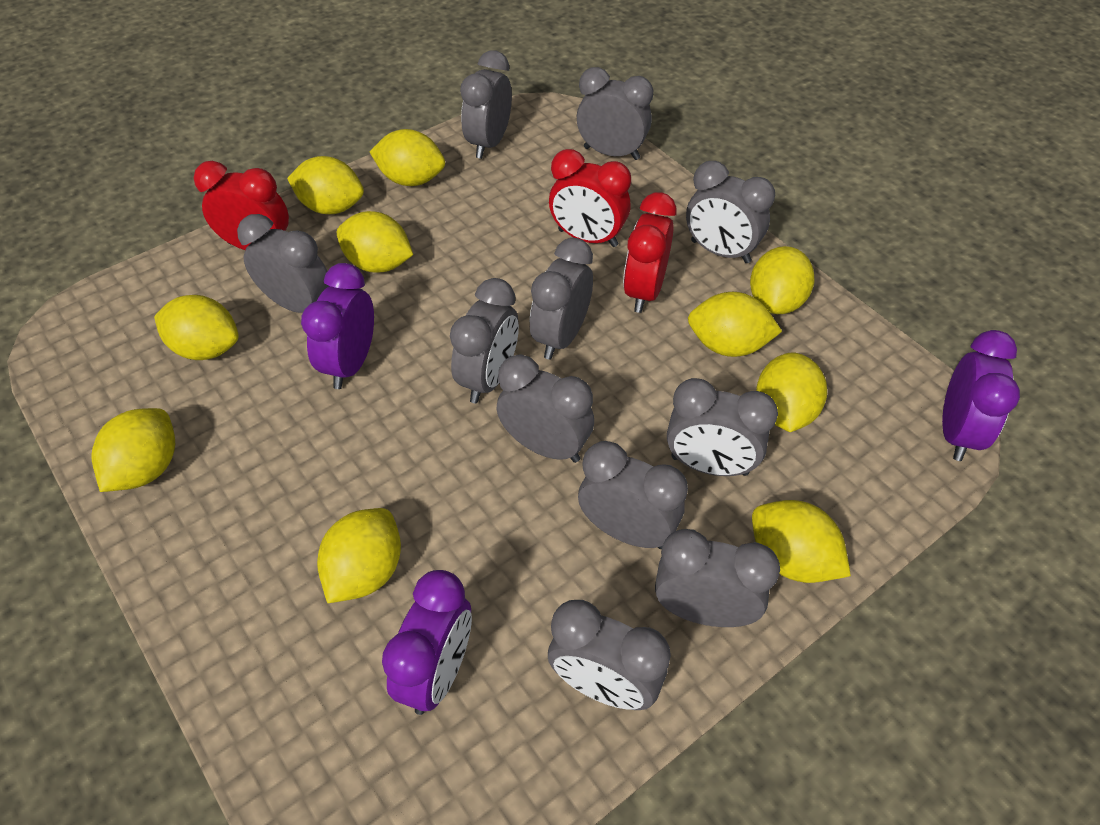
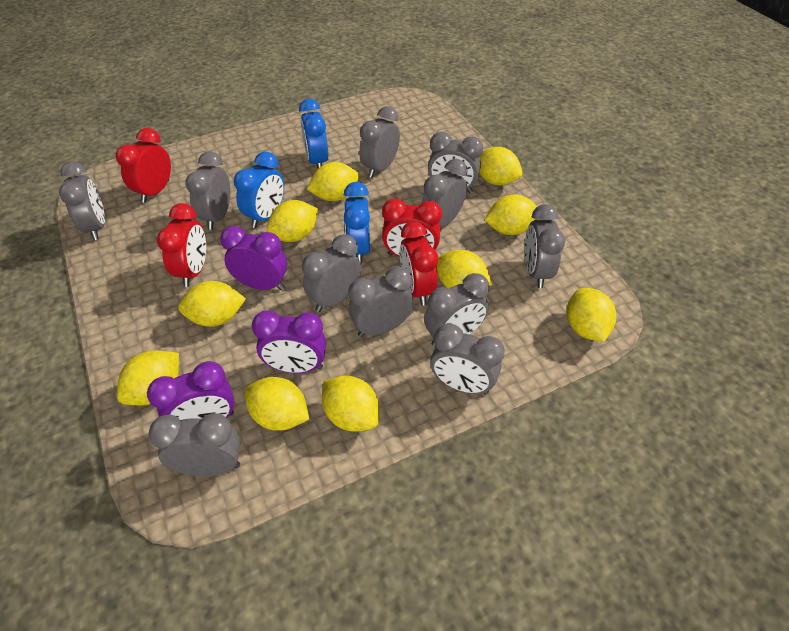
blue clock: none = 0 -> [234,152,284,228] [299,99,328,168] [344,182,370,263] = 3
red clock: [194,161,289,250] [549,149,631,247] [623,192,677,313] = 3 -> [116,128,171,203] [157,203,206,287] [382,198,442,257] [400,221,438,306] = 4

